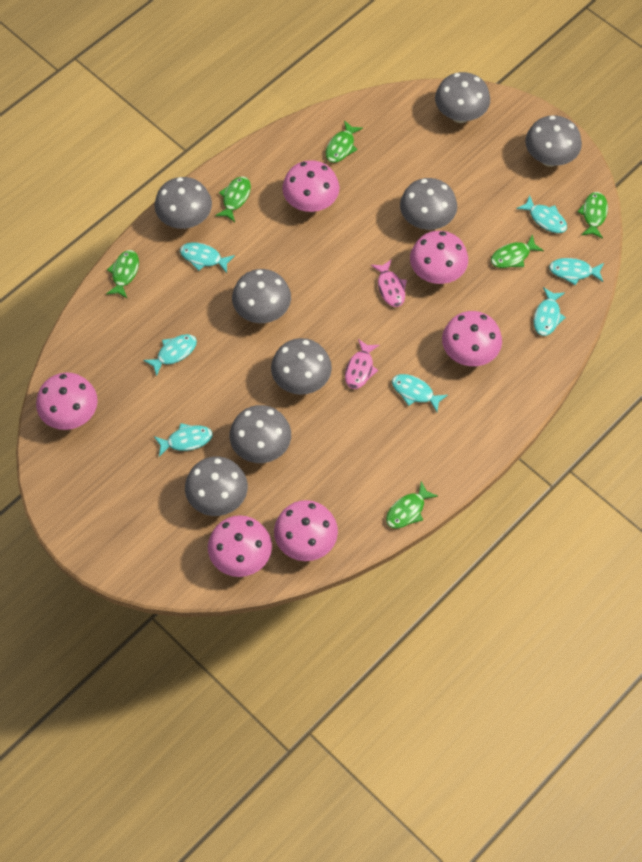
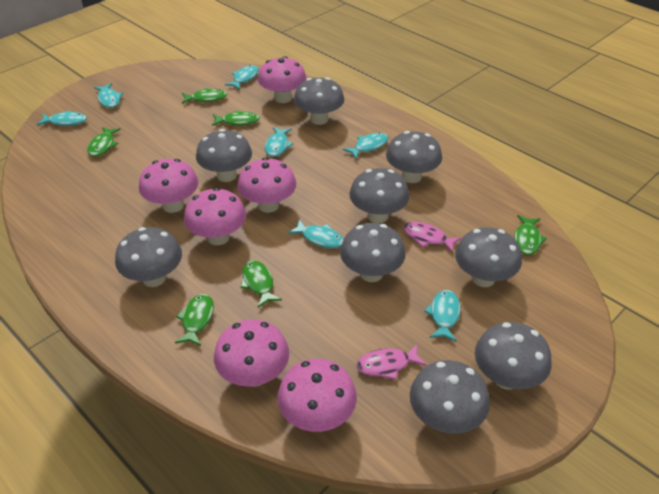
grey mushroom: [154,177,212,229] [185,457,248,516] [229,405,291,463] [232,269,291,323] [271,338,332,395] [400,178,457,230] [435,72,490,123] [525,115,582,167] = 8 -> [115,227,182,287] [196,129,252,182] [294,77,344,125] [340,223,406,282] [349,168,409,223] [386,131,442,183] [410,360,490,434] [455,227,522,287] [475,322,552,390] = 9

